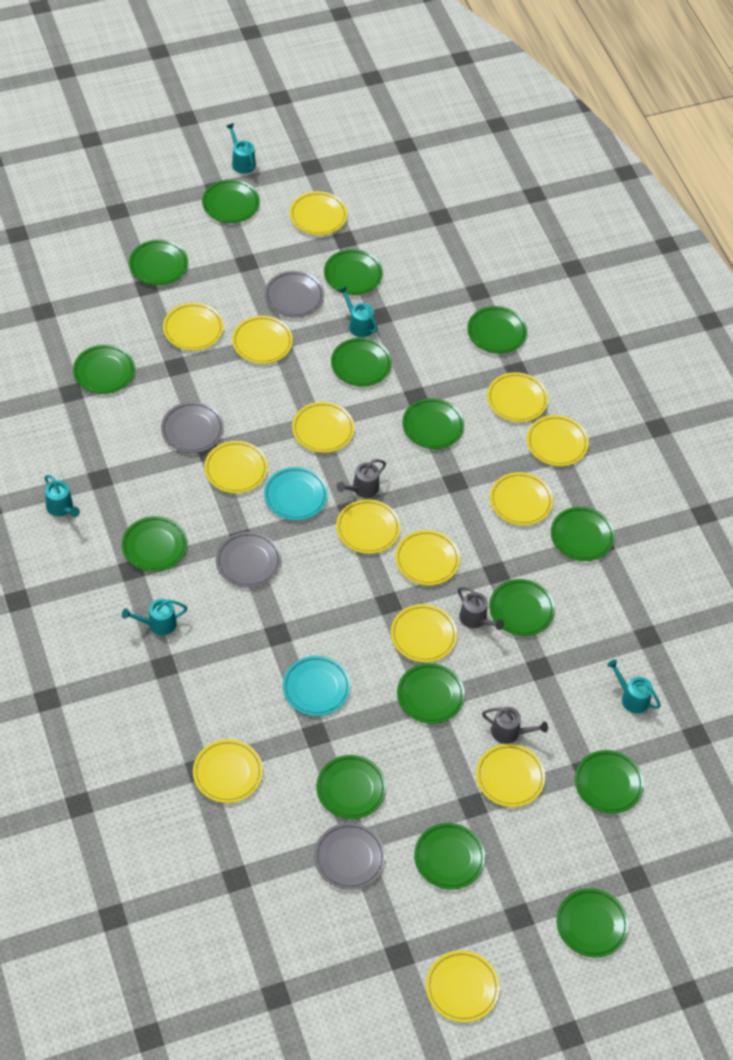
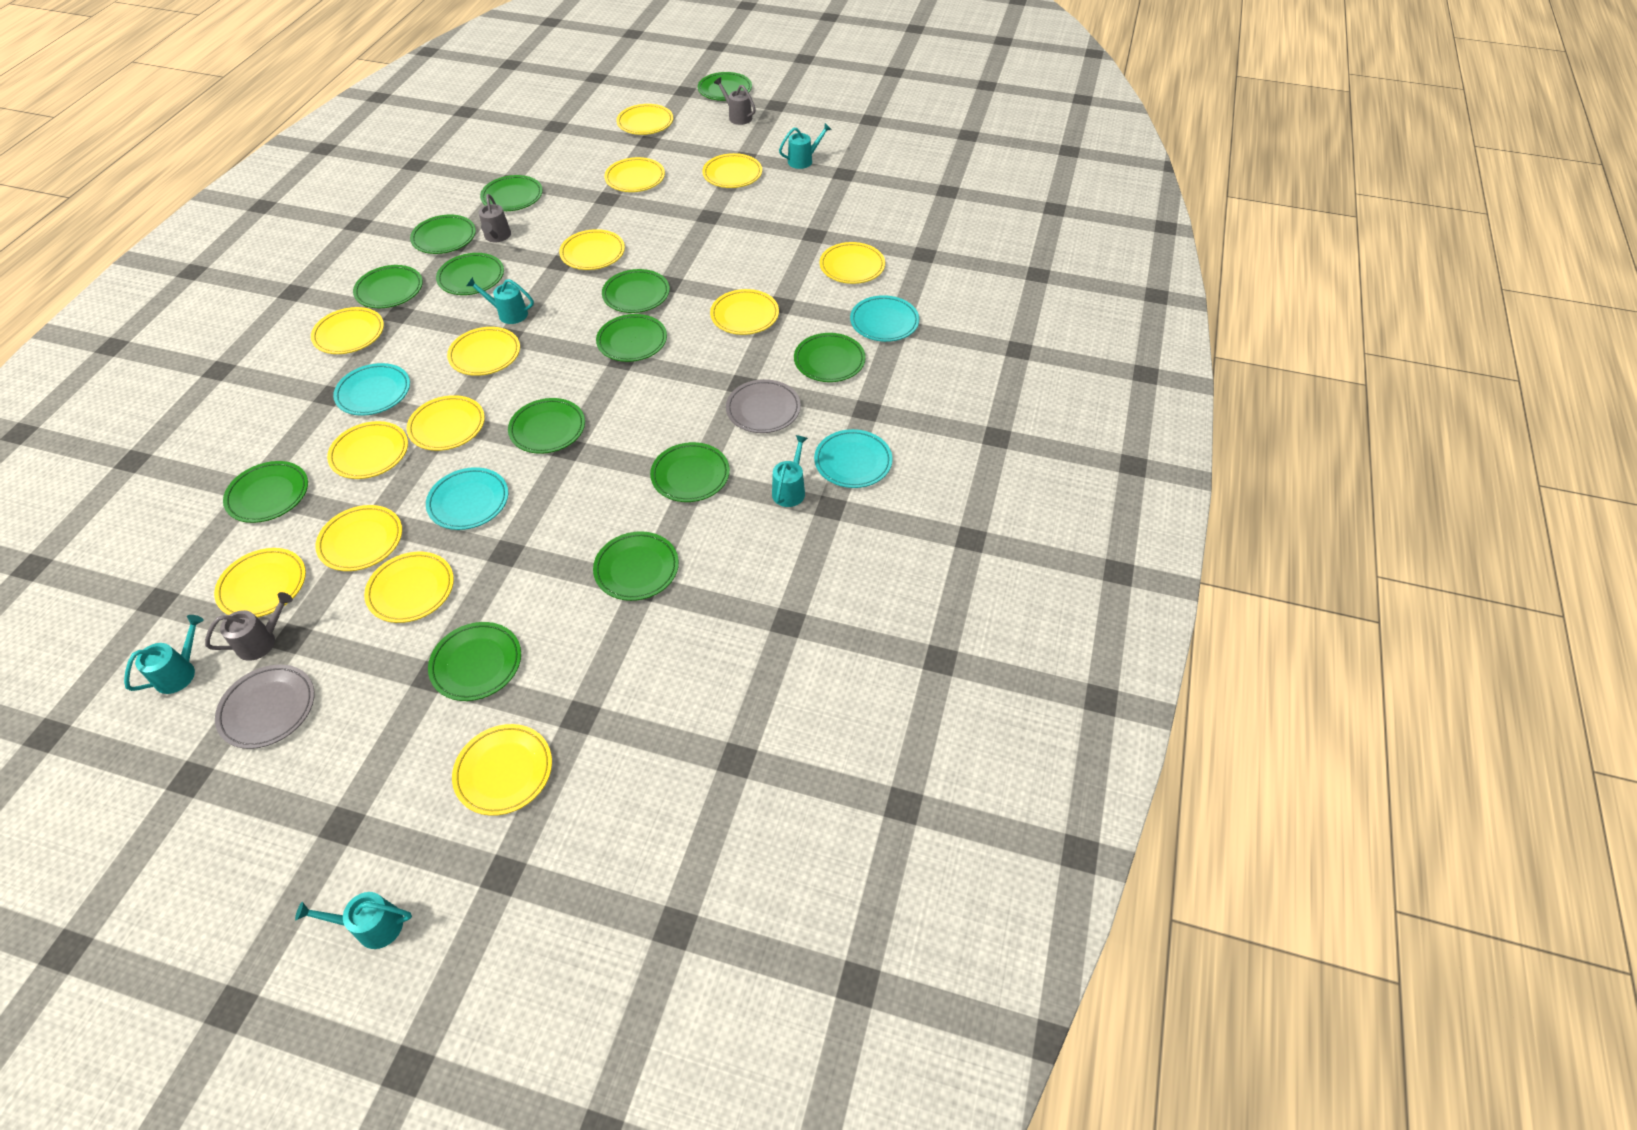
green plate: [73,344,135,394] [122,516,187,572] [129,239,188,285] [202,179,260,223] [316,755,386,819] [324,249,383,295] [331,338,392,387] [397,663,465,724] [402,398,464,449] [414,823,485,890] [467,306,527,354] [489,579,555,636] [551,507,615,561] [556,888,629,957] [575,750,644,814] = 15 -> [223,461,308,523] [353,265,423,308] [410,214,476,254] [428,622,521,701] [436,253,504,295] [480,175,543,211] [508,398,585,454] [593,531,679,601] [596,314,667,362] [602,269,670,313] [650,442,730,502] [698,72,752,101] [794,333,866,382] = 13
grey plate: [161,402,224,453] [216,532,281,588] [265,271,324,318] [314,823,386,890] = 4 -> [215,664,315,749] [726,379,801,433] = 2
turquoise plate: [264,467,328,520] [283,656,351,716] = 2 -> [333,363,410,416] [426,467,509,530] [814,429,893,488] [850,295,919,342] = 4

